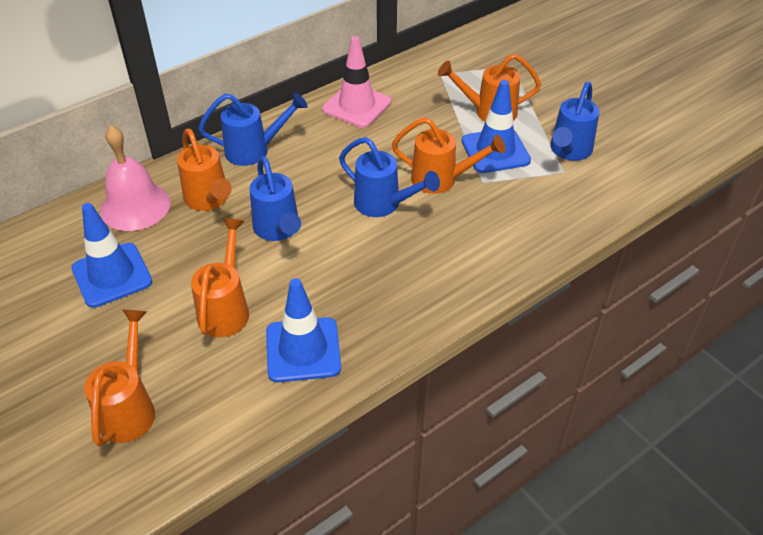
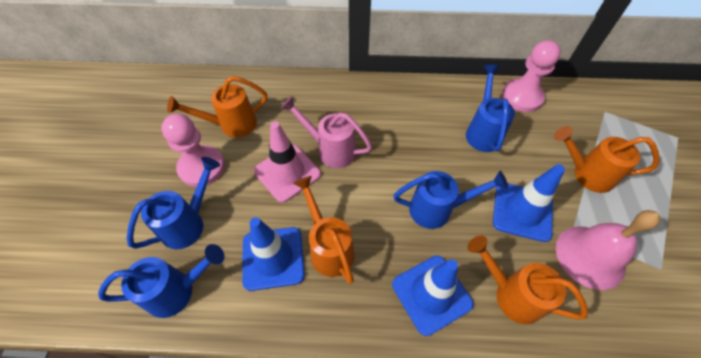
orange watering can: [84,310,155,446] [177,128,232,211] [191,218,249,337] [392,117,505,194] [438,54,541,122] = 5 -> [167,76,267,137] [293,176,354,284] [467,235,588,324] [554,126,660,193] = 4
pink pawn: none = 0 -> [161,114,225,187] [502,40,561,112] = 2
pink watering can: none = 0 -> [281,96,372,168] = 1

